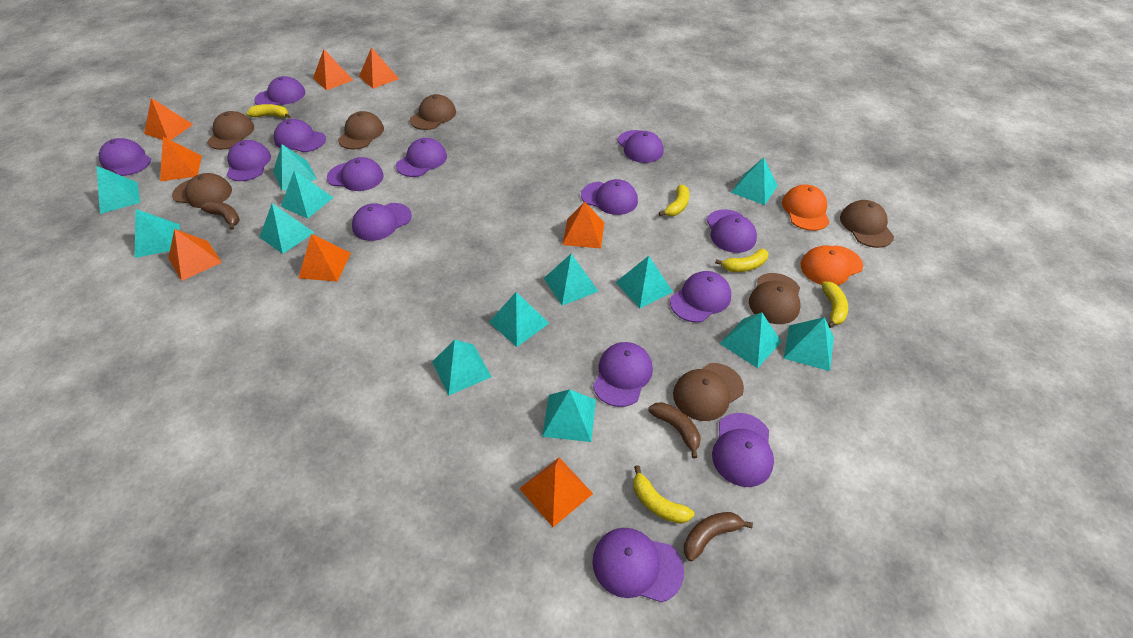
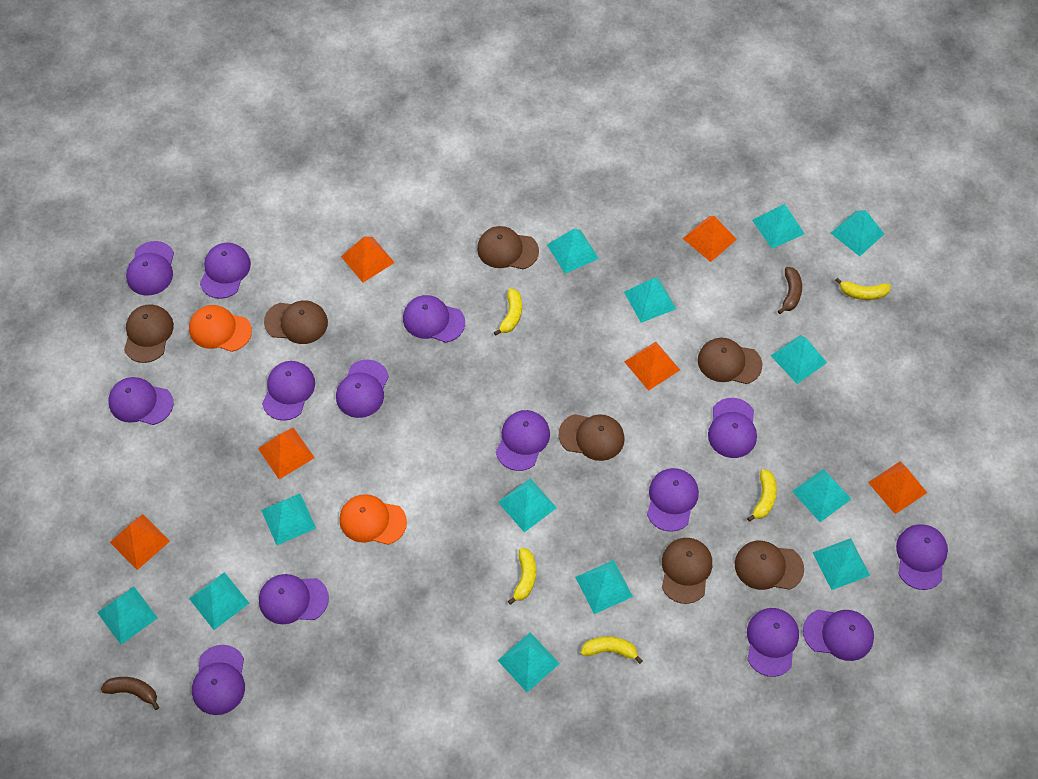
brown banana: [201,201,240,230] [648,402,701,458] [684,512,753,561] = 3 -> [101,677,160,710] [778,267,802,314] = 2
orange pyramid: [144,98,193,140] [160,137,202,181] [168,229,222,281] [298,234,351,282] [313,49,353,90] [359,47,399,89] [519,457,593,527] [562,202,604,249] = 8 -> [110,514,170,570] [258,427,315,479] [341,237,395,283] [624,342,680,391] [682,216,737,262] [868,461,927,514] = 6

